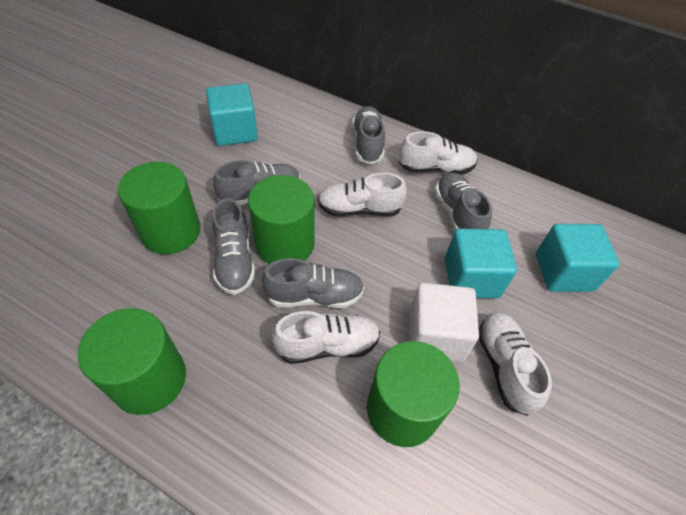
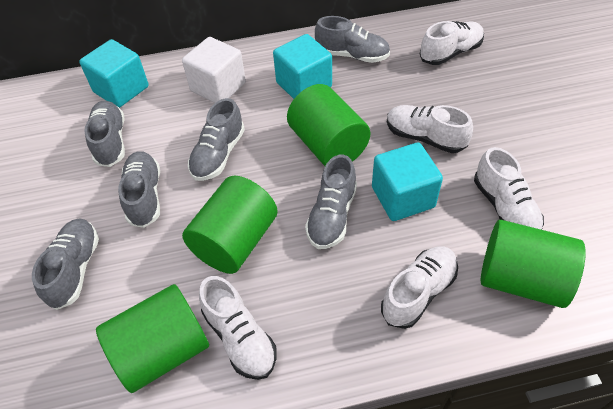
grey shoe: [212,198,255,295] [213,160,300,205] [262,258,364,308] [352,106,385,164] [435,172,492,230] = 5 -> [32,218,99,310] [84,101,125,167] [118,152,160,228] [188,98,245,181] [305,155,357,249] [315,16,390,63] = 6
white shoe: [272,311,380,364] [318,172,407,217] [398,131,478,174] [479,311,552,416] = 4 -> [199,276,277,380] [381,246,458,329] [387,105,473,153] [420,21,484,65] [474,147,544,230] = 5

